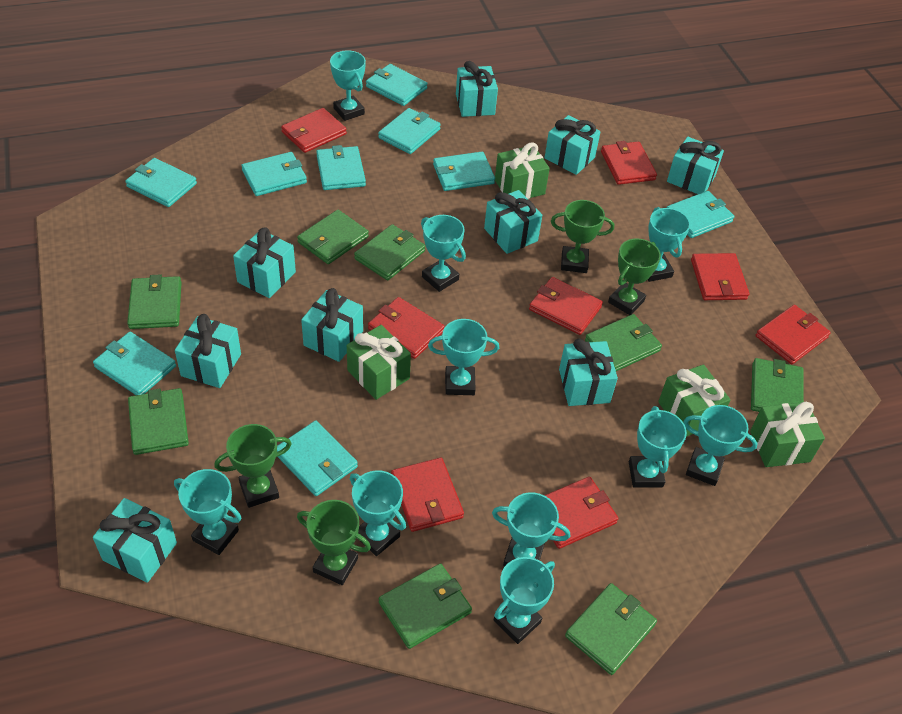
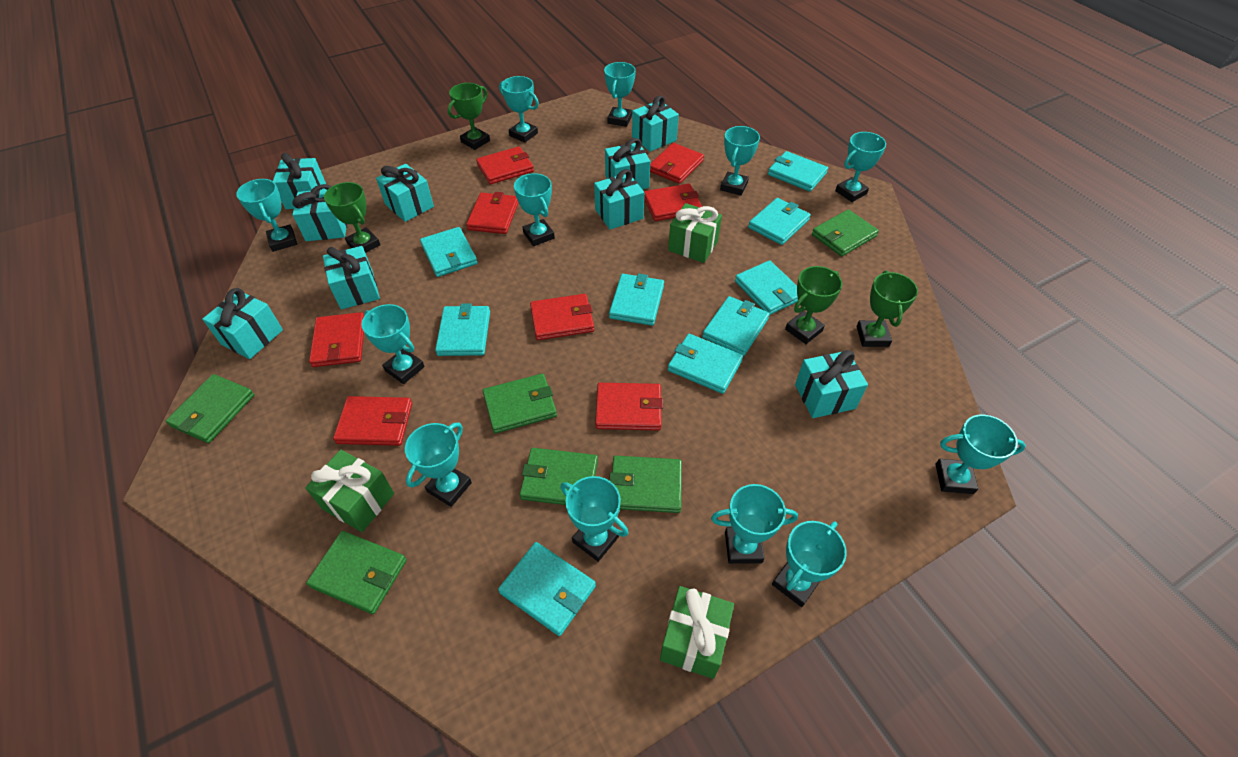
green gift: [347,325,411,400] [495,142,550,199] [658,365,731,437] [750,402,825,467] = 4 -> [305,450,394,532] [660,586,734,679] [668,203,722,263] = 3
green wallet: [127,274,182,329] [128,388,189,455] [297,210,369,264] [354,224,425,280] [379,563,472,649] [565,583,657,675] [585,314,662,371] [751,358,804,412] = 8 -> [166,374,254,443] [306,531,407,614] [483,374,557,433] [520,448,598,505] [609,456,682,513] [812,209,879,256] = 6
turquoise trophy: [174,469,242,555] [330,50,366,121] [350,470,406,556] [421,215,466,292] [428,319,499,395] [492,492,570,567] [494,557,555,644] [629,406,687,487] [648,207,690,282] [683,405,758,486] = 10 -> [236,179,297,252] [361,304,425,384] [405,422,472,507] [499,76,539,143] [514,173,555,246] [561,476,629,562] [604,62,636,127] [711,484,798,564] [720,126,760,196] [772,521,847,607] [835,132,886,202] [935,415,1026,494] = 12

